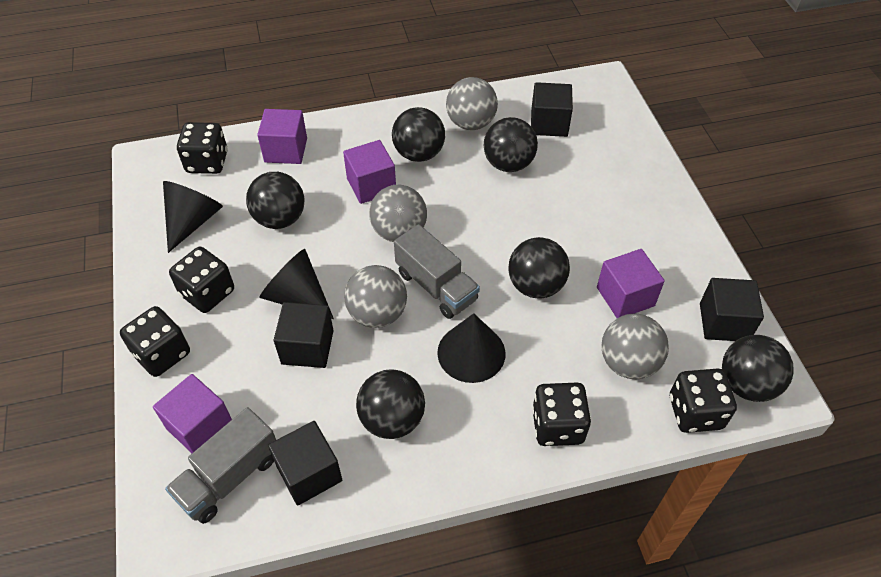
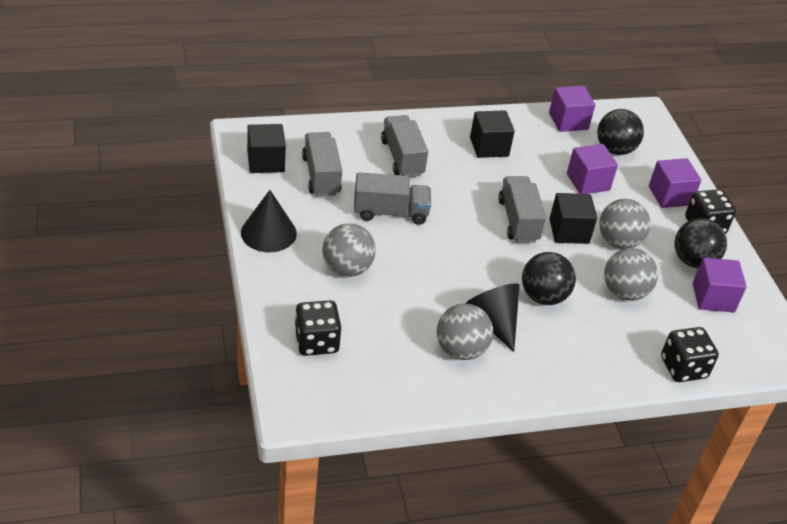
black ball: [246,172,305,229] [356,370,425,439] [392,107,445,162] [484,117,538,172] [508,237,570,299] [722,335,794,402] = 6 -> [522,252,576,305] [597,109,644,155] [675,218,727,268] = 3
black cone: [163,181,223,253] [259,249,334,319] [437,313,506,383] = 3 -> [241,190,297,252] [465,283,520,352] = 2
black cube: [268,421,342,506] [274,302,333,368] [531,82,573,137] [700,278,764,341] = 4 -> [247,124,286,173] [470,110,515,158] [549,193,597,244] = 3
black dice: [120,306,190,377] [169,247,234,313] [177,122,227,174] [532,382,591,446] [670,368,737,433] = 5 -> [295,300,341,356] [661,327,719,382] [685,189,736,234] = 3
grey truck: [165,407,276,524] [394,224,480,319] = 2 -> [302,132,342,196] [354,172,431,225] [381,115,428,177] [498,176,546,242] = 4

